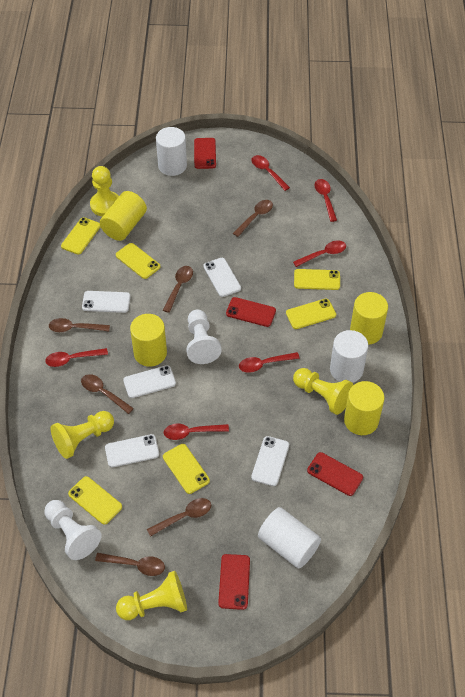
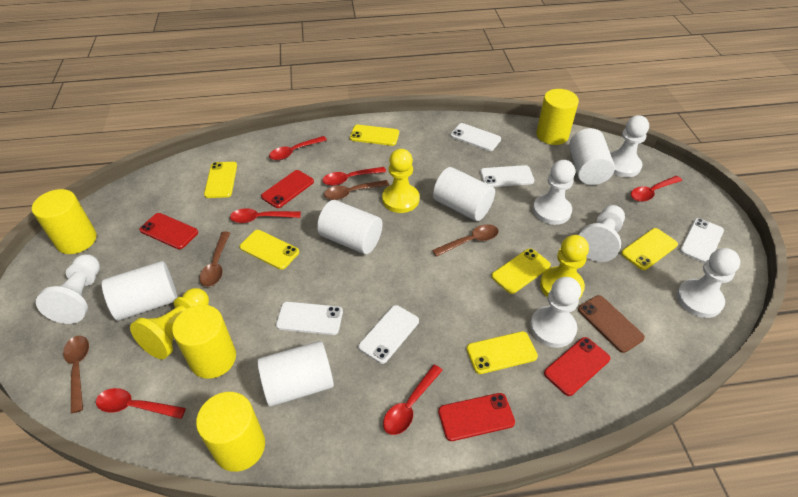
brown phone: none = 0 -> [578,295,645,353] = 1
brown spoon: [49,318,110,332] [81,374,134,414] [95,553,165,576] [147,498,211,537] [163,266,193,313] [233,200,273,237] = 6 -> [63,336,89,413] [200,232,230,287] [324,180,389,200] [432,224,499,257] = 4
white cylinder: [156,127,187,176] [258,507,321,569] [330,330,368,383] = 3 -> [102,261,178,321] [257,341,334,407] [317,200,383,254] [433,167,495,221] [569,128,615,185] = 5
white pawn: [44,500,101,560] [186,309,222,364] = 2 -> [36,254,100,324] [530,277,581,348] [533,160,575,225] [579,205,625,262] [610,115,649,177] [677,248,740,318] = 6
yellow pawn: [51,411,114,459] [90,166,119,216] [116,571,187,620] [293,368,353,415] = 4 -> [130,288,209,359] [382,149,420,213] [540,235,589,299] = 3

